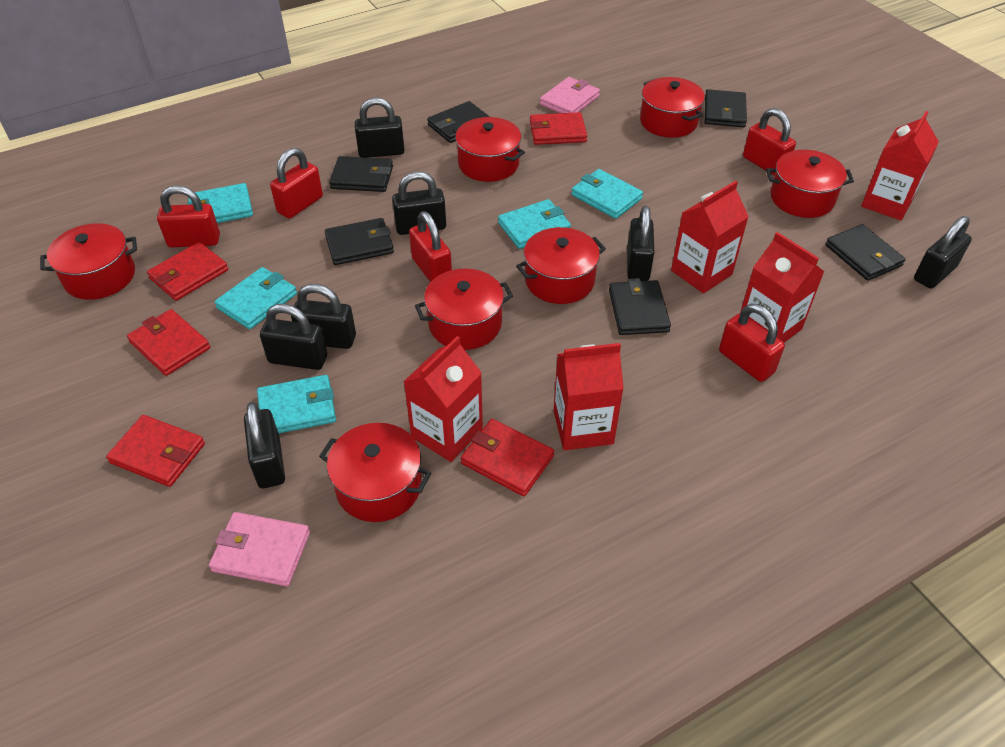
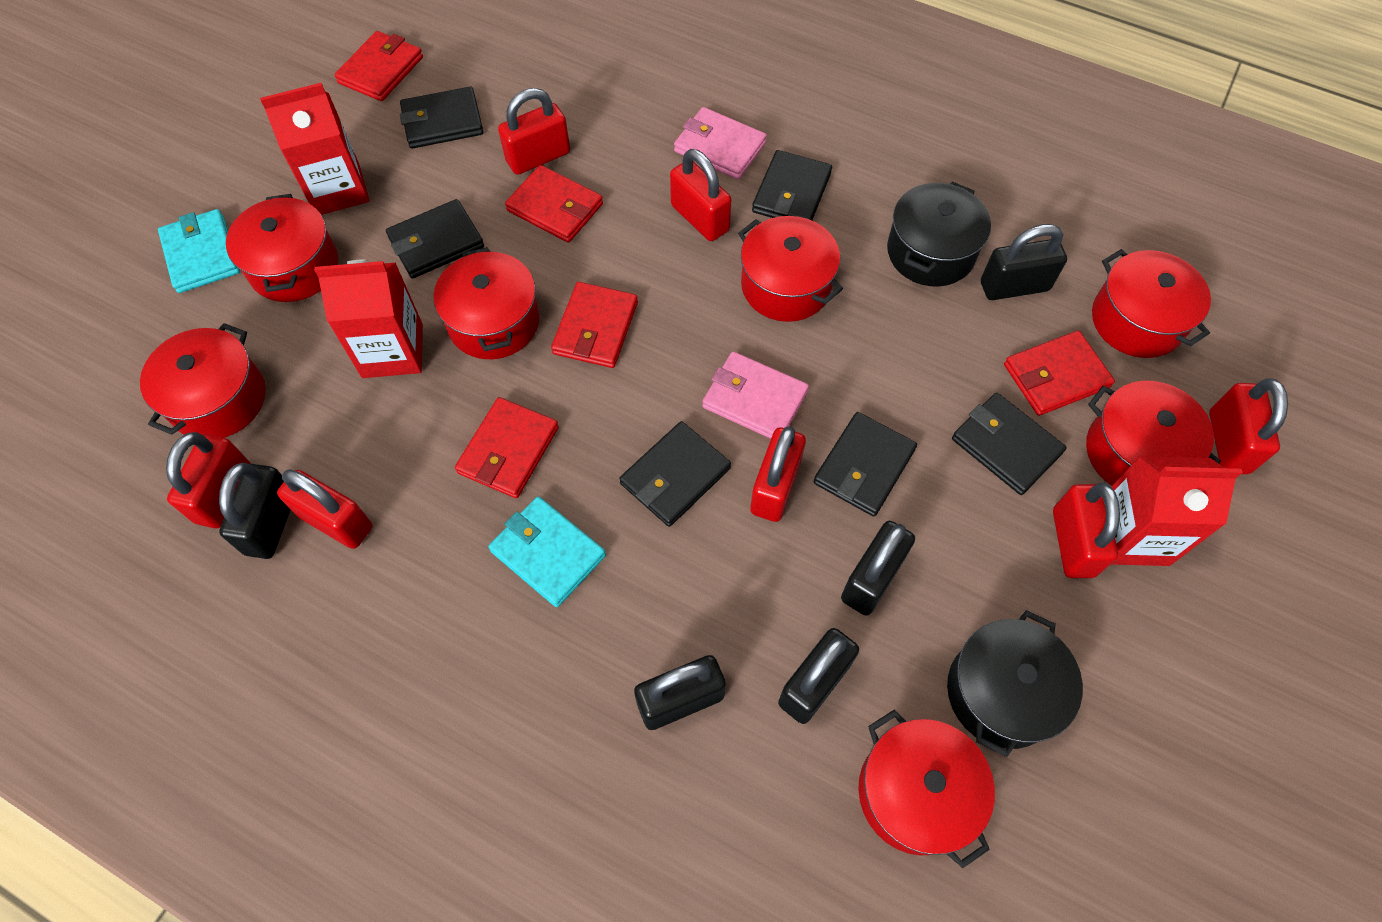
black padlock: [244,402,285,488] [260,304,327,370] [291,284,356,349] [355,98,405,158] [392,172,446,235] [627,206,655,281] [914,216,972,289] = 7 -> [219,463,291,559] [634,655,726,730] [778,628,859,724] [841,521,915,616] [981,224,1067,300] = 5
black pot: none = 0 -> [887,182,991,287] [947,610,1083,757] = 2
red carton: [403,336,483,462] [554,343,624,450] [671,181,749,294] [740,232,824,342] [861,111,939,220] = 5 -> [260,83,369,215] [314,259,423,378] [1111,456,1243,566] = 3
red padlock: [157,185,220,248] [270,148,323,219] [409,211,452,282] [719,304,785,382] [743,108,796,176] = 5 -> [166,432,251,528] [277,469,373,549] [498,88,570,175] [670,149,731,241] [750,426,806,522] [1053,483,1120,578] [1209,378,1288,474] = 7
turquoise wallet: [187,183,253,223] [215,267,297,329] [257,375,336,434] [498,199,571,249] [571,169,643,219] = 5 -> [158,209,240,293] [488,496,606,607] = 2

